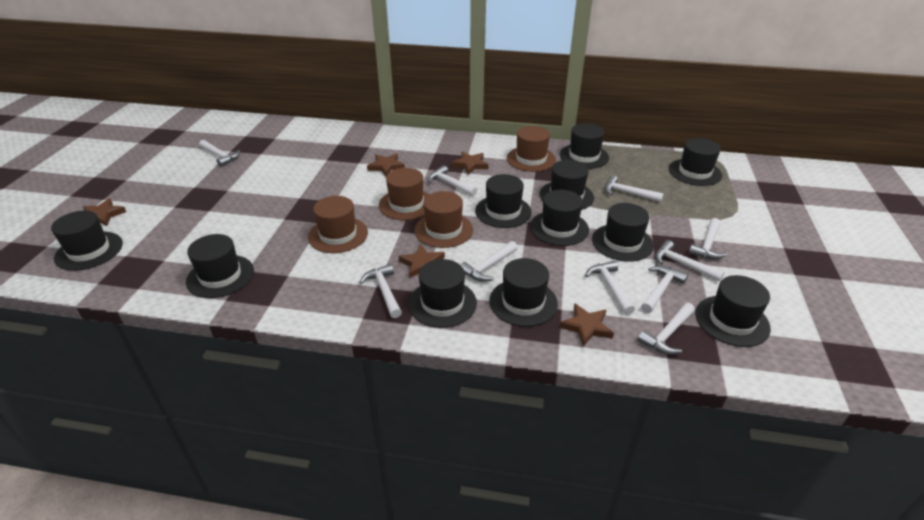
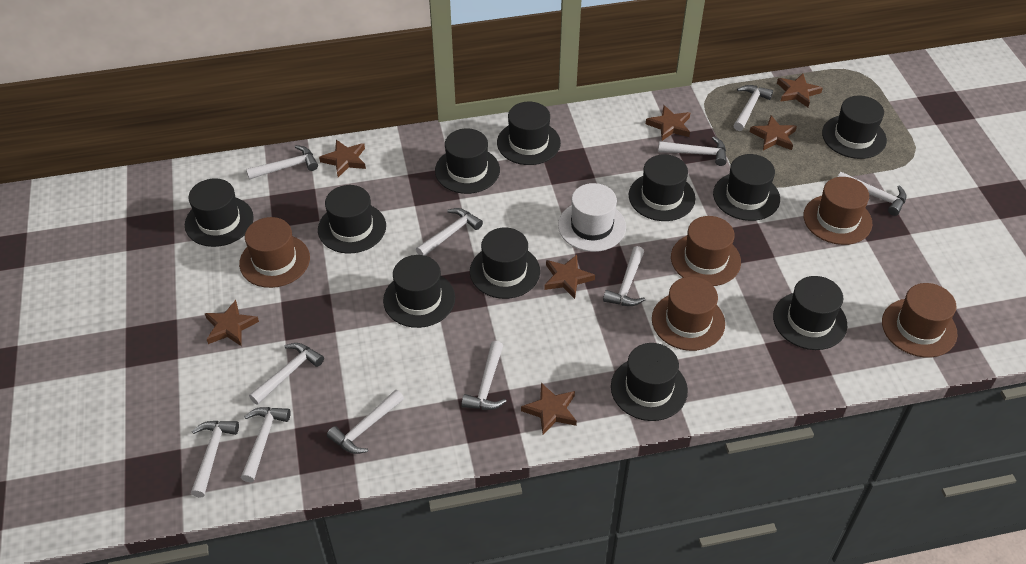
brown hat: [308,196,368,253] [379,168,429,220] [414,191,473,248] [507,126,556,172] = 4 -> [239,217,310,288] [652,277,725,351] [671,216,741,286] [803,177,872,245] [882,283,957,357] = 5
brown star: [83,198,126,226] [367,154,405,177] [398,244,445,278] [451,152,488,175] [559,303,614,347] = 5 -> [205,300,259,346] [319,140,366,177] [521,383,577,435] [544,255,595,299] [646,105,690,141] [750,115,797,151] [777,74,823,107] = 7
white hammer: [199,140,240,167] [359,264,402,318] [428,165,477,196] [461,241,518,282] [585,261,635,315] [605,175,664,202] [637,303,695,355] [641,266,688,313] [655,240,725,282] [689,218,727,259] = 10 -> [191,421,239,497] [241,407,291,482] [246,145,318,180] [249,343,324,405] [327,389,404,454] [416,208,483,256] [461,341,507,410] [603,246,645,306] [658,137,727,166] [733,85,773,131] [838,172,906,216] = 11
white hat: none = 0 -> [558,183,626,252] = 1

